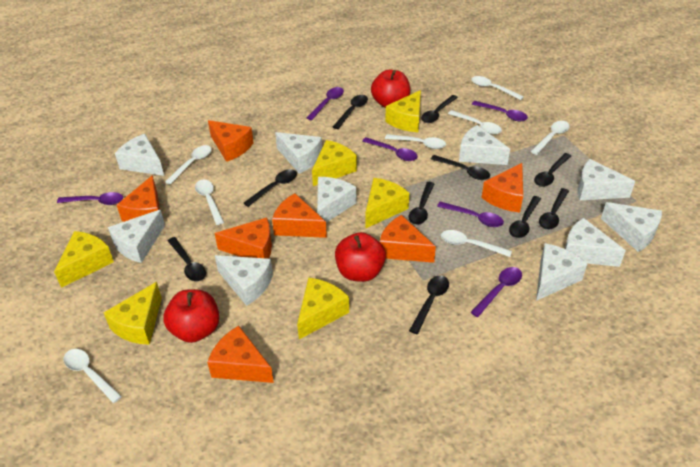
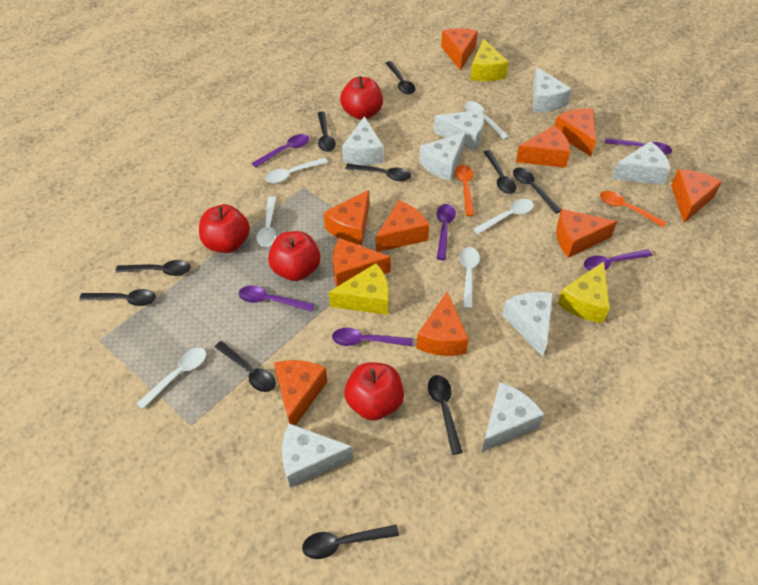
orange cheese: [117,175,160,222] [207,326,274,383] [208,120,254,162] [215,217,272,259] [272,193,327,238] [380,215,436,263] [482,163,523,213] = 7 -> [274,360,327,426] [324,190,369,245] [333,238,391,287] [376,200,429,252] [416,292,469,356] [441,28,478,71] [516,126,570,168] [555,108,596,157] [556,209,617,258] [671,169,722,223] = 10
orange spoon: none = 0 -> [455,165,474,216] [600,191,667,228] = 2
red apple: [163,289,219,343] [335,232,386,282] [371,70,410,108] = 3 -> [199,204,250,253] [268,231,320,281] [340,76,383,120] [344,362,404,421] = 4
white cheese: [108,210,165,263] [115,134,164,176] [215,255,273,306] [275,132,322,174] [317,177,356,223] [459,125,510,165] [536,243,587,301] [565,218,626,267] [578,159,635,200] [601,202,662,252] = 10 -> [282,423,353,488] [342,116,384,165] [419,132,466,181] [434,110,484,151] [482,382,544,452] [502,292,553,356] [533,67,572,112] [611,141,670,185] = 8
white spoon: [63,349,122,403] [165,145,211,185] [195,179,224,225] [385,134,446,149] [441,230,512,257] [448,110,502,134] [472,76,524,100] [531,121,570,155] = 8 -> [137,347,206,409] [257,196,276,247] [265,158,328,184] [460,247,480,309] [464,101,509,140] [474,199,534,234] = 6
yellow cheese: [54,231,114,288] [104,282,162,345] [297,277,349,339] [312,140,357,186] [365,178,409,228] [385,90,421,132] = 6 -> [329,263,389,315] [470,39,509,81] [558,261,610,323] = 3

